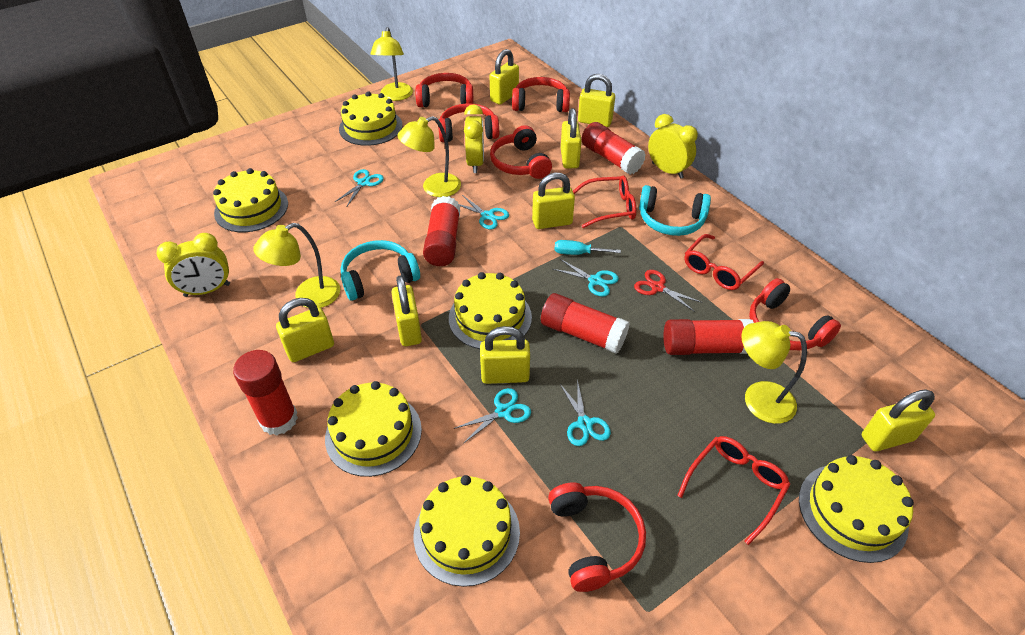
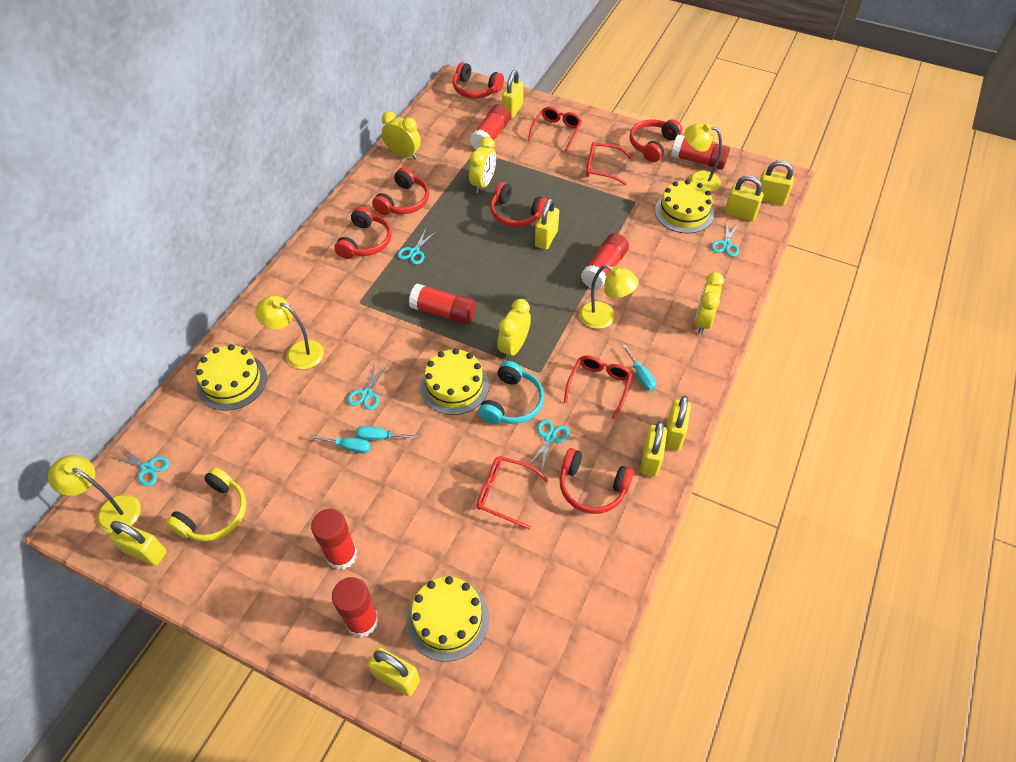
red glasses: [573,175,636,228] [677,436,790,545] [684,234,764,290] = 3 -> [477,456,549,529] [528,107,582,152] [564,355,632,419] [586,142,632,185] = 4
red glue stick: [233,350,298,435] [423,196,460,266] [541,293,630,354] [582,122,646,175] [663,319,754,355] = 5 -> [311,509,357,570] [332,577,379,638] [409,284,476,324] [470,104,511,149] [581,233,629,290] [671,135,730,170] = 6
red scissors: [634,270,703,312] = 1 -> none = 0
turquoise headphones: [341,240,420,301] [639,185,711,236] = 2 -> [478,361,544,424] = 1
turquoise screwdriver: [554,240,621,255] = 1 -> [310,435,371,454] [356,426,418,441] [622,345,656,391] = 3
yellow cake: [213,168,288,232] [325,381,422,477] [339,91,403,146] [414,475,520,587] [449,272,532,349] [799,455,914,563] = 6 -> [196,344,267,411] [406,576,489,662] [420,348,489,415] [655,179,714,234] = 4
yellow clock: [157,233,230,297] [464,104,484,173] [648,114,698,179] = 3 -> [382,111,421,159] [469,137,496,193] [497,299,531,360] [695,272,724,334] = 4
yellow headphones: none = 0 -> [165,467,246,541] = 1

